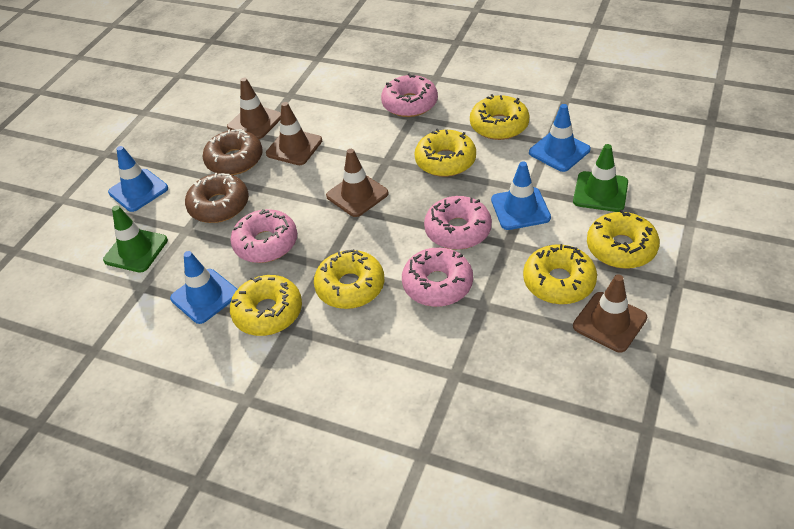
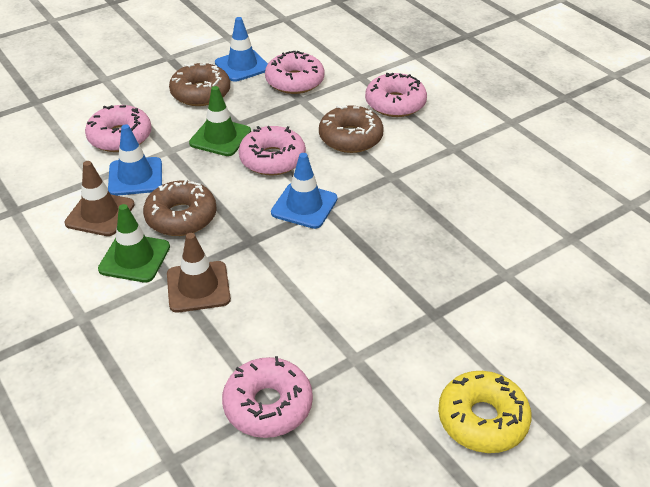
blue traffic cone: [108,146,168,212] [170,251,237,324] [491,161,551,230] [529,104,591,172] = 4 -> [108,124,162,196] [215,17,268,82] [271,153,337,229] = 3
brown donut: [185,173,249,223] [202,129,263,175] = 2 -> [143,180,217,236] [169,63,230,106] [319,105,384,153] = 3
brown traffic cone: [227,78,281,139] [266,102,322,165] [326,149,389,217] [573,274,647,353] = 4 -> [64,161,135,236] [167,233,231,313] = 2
pink donut: [230,209,297,263] [381,73,438,117] [402,247,473,307] [424,196,492,250] = 4 -> [85,105,152,152] [222,356,313,438] [239,126,306,175] [265,51,324,94] [365,73,427,117] = 5
yellow donut: [230,275,302,336] [314,249,384,309] [415,128,476,177] [470,94,530,140] [523,244,597,304] [587,210,660,269] = 6 -> [438,371,532,453] = 1

